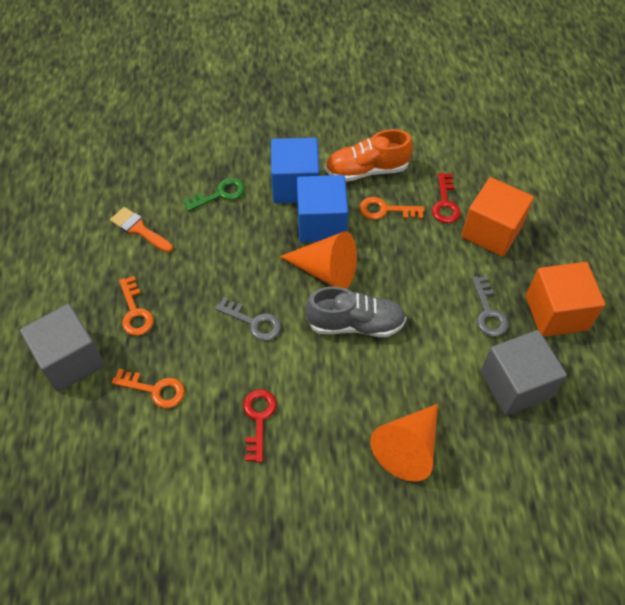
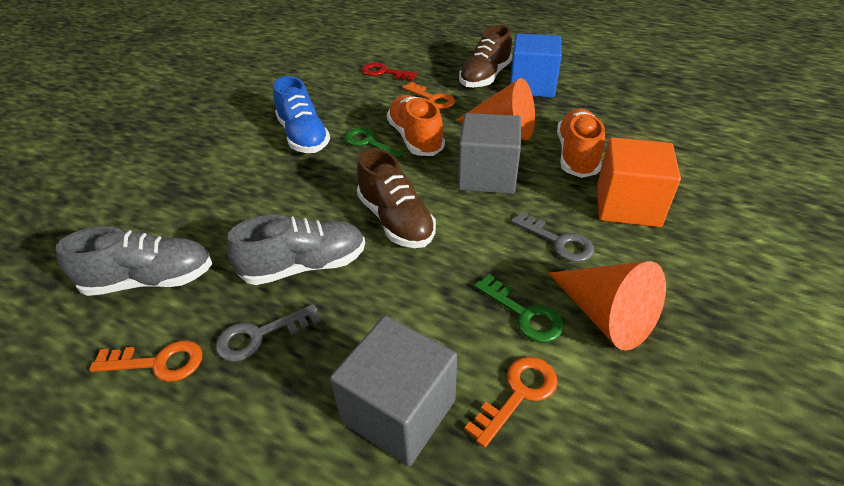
blue cube: [271,138,319,203] [297,175,348,243] = 2 -> [510,34,562,98] = 1
blue shoe: none = 0 -> [273,76,330,153] = 1
brown shoe: none = 0 -> [357,148,436,248] [459,25,512,88] = 2
green key: [183,178,245,212] = 1 -> [344,128,403,158] [474,274,564,343] = 2
grey shoe: [305,286,406,337] = 1 -> [56,226,212,296] [227,215,365,285] = 2
orange brush: [110,207,173,253] = 1 -> none = 0
orange cube: [461,177,534,257] [526,262,605,337] = 2 -> [597,137,681,227] = 1
orange shoe: [325,129,413,182] = 1 -> [387,95,445,156] [557,109,605,178] = 2
red key: [243,389,277,463] [432,173,461,223] = 2 -> [361,63,418,81] = 1

